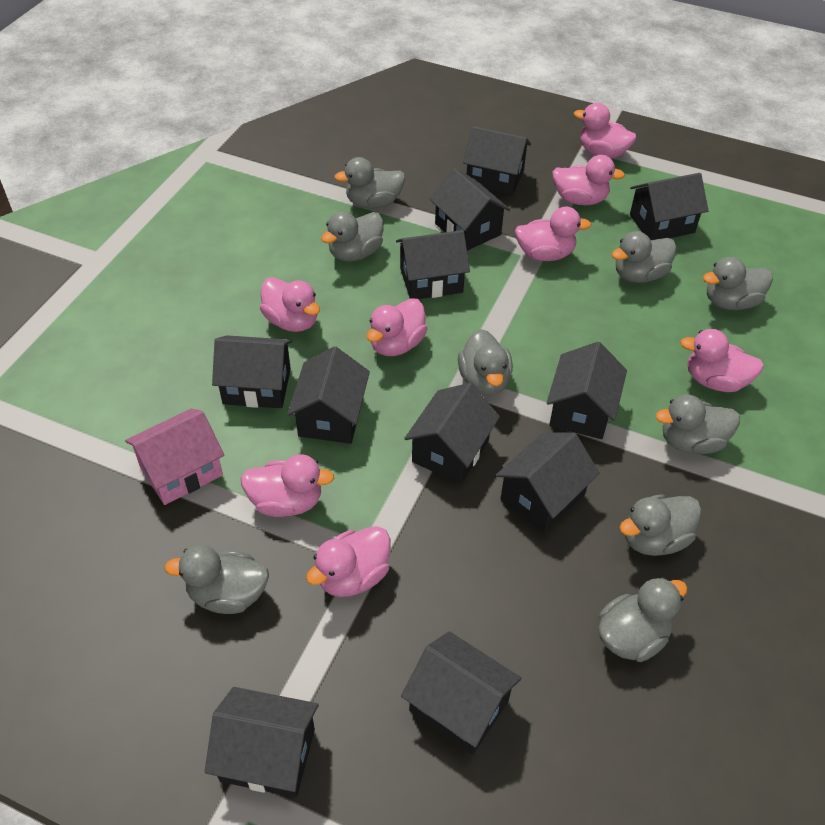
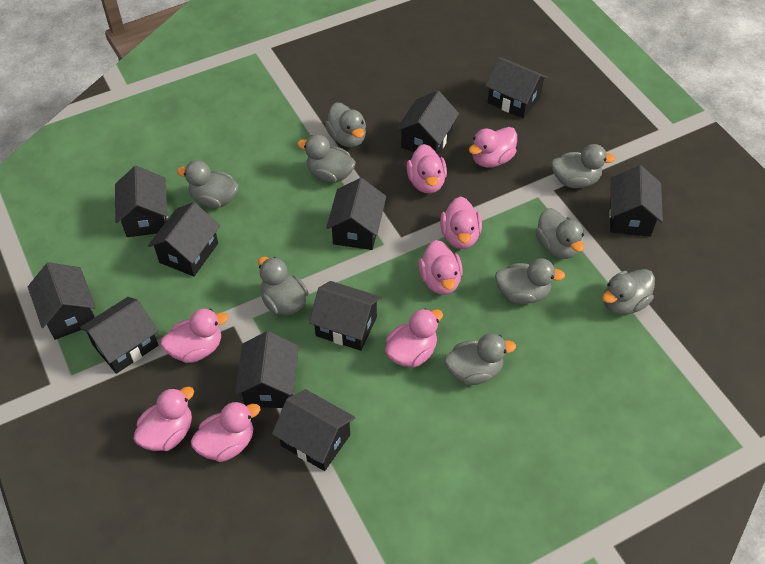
pink house: [125,408,224,505] = 1 -> none = 0

